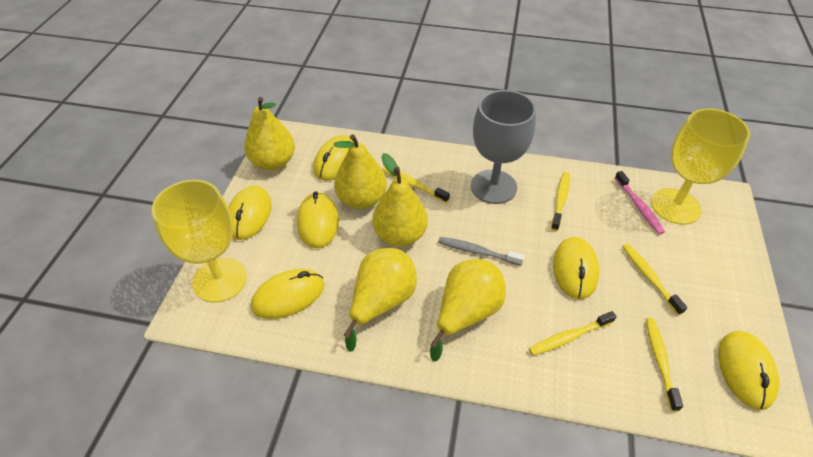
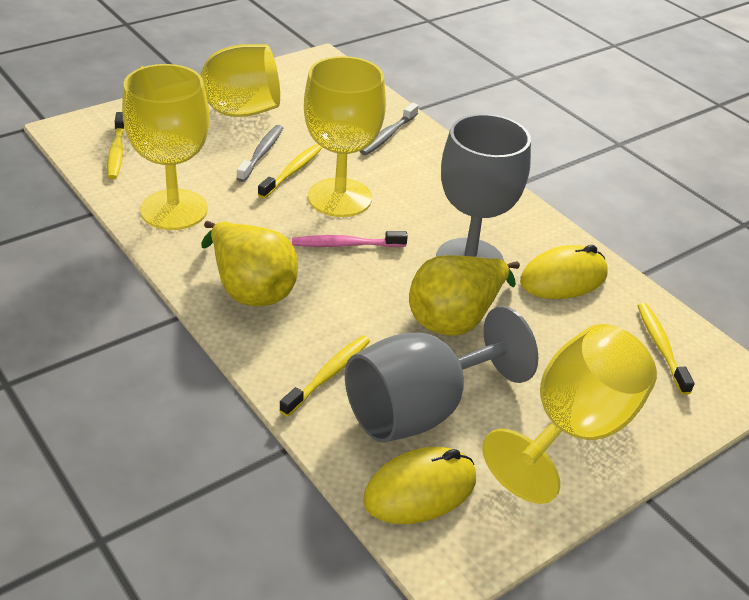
grey goblet: [471,90,536,204] = 1 -> [345,306,538,443] [436,114,531,261] = 2
grey toothbrush: [438,237,524,266] = 1 -> [236,125,283,182] [360,103,419,155] = 2
yellow goblet: [152,180,247,303] [651,108,750,225] = 2 -> [122,64,210,230] [140,44,280,117] [304,56,386,217] [482,324,657,504] = 4
yellow mouse: [229,186,272,240] [251,269,324,319] [297,191,339,248] [313,135,354,181] [553,237,599,299] [718,331,779,410] = 6 -> [363,447,476,524] [520,245,608,299] = 2
yellow pear: [244,97,295,171] [334,134,387,209] [344,248,417,352] [372,153,428,246] [430,259,506,361] = 5 -> [201,221,298,306] [409,255,520,336] = 2
yellow toothbrush: [382,166,450,203] [529,311,617,356] [551,172,570,231] [622,244,687,315] [646,318,683,411] = 5 -> [107,112,125,179] [258,144,322,199] [279,335,370,417] [637,303,695,395] = 4

